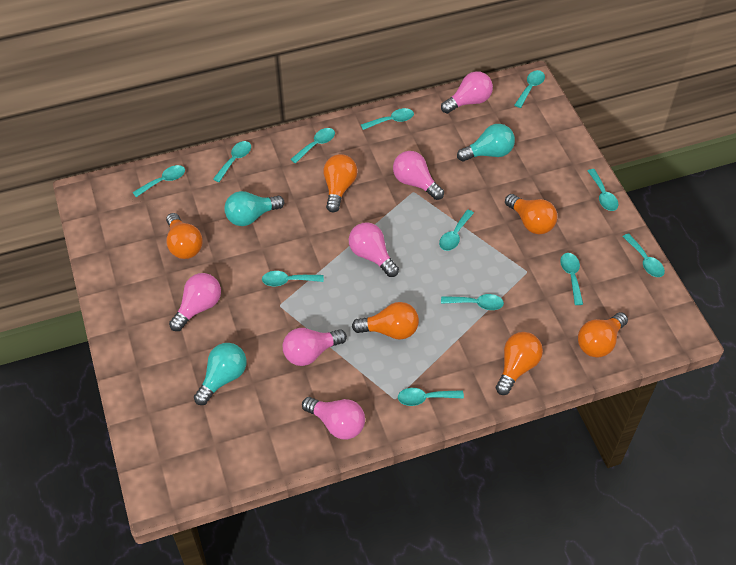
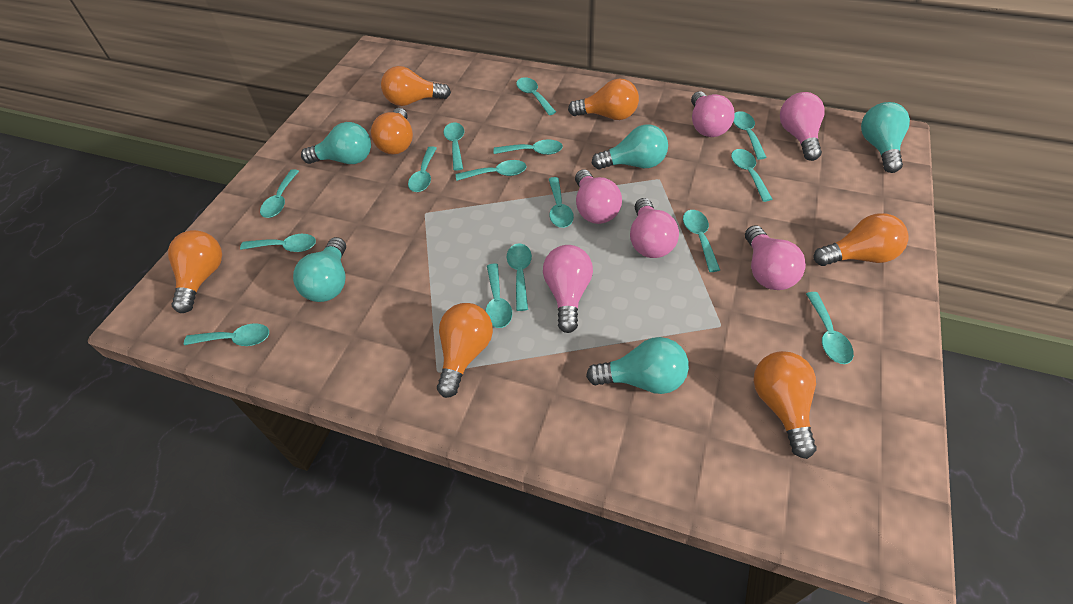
orange light bulb: [166,213,203,259] [323,154,357,212] [352,302,419,340] [496,332,543,395] [505,194,557,234] [578,312,628,358] = 6 -> [168,230,222,313] [371,108,413,154] [381,66,451,106] [437,303,493,398] [568,78,639,120] [754,351,817,459] [814,213,909,266] = 7
turquoise light bulb: [194,343,246,405] [225,191,284,226] [457,124,515,162] = 3 -> [293,237,346,302] [301,122,371,164] [586,337,689,394] [592,124,668,169] [861,102,910,173] = 5
turquoise spoon: [132,165,185,197] [213,141,251,182] [262,271,324,286] [290,128,335,164] [361,108,414,130] [398,388,464,406] [439,209,474,251] [441,294,504,310] [515,70,545,108] [560,253,583,305] [588,169,618,211] [623,233,665,277] = 12 -> [184,323,269,346] [240,234,316,252] [260,169,299,218] [408,146,437,192] [444,123,464,171] [456,160,526,181] [485,263,512,328] [493,139,563,155] [507,243,532,311] [516,77,556,115] [549,177,574,228] [683,210,720,272] [731,149,772,202] [733,111,767,160] [806,292,854,364] = 15

